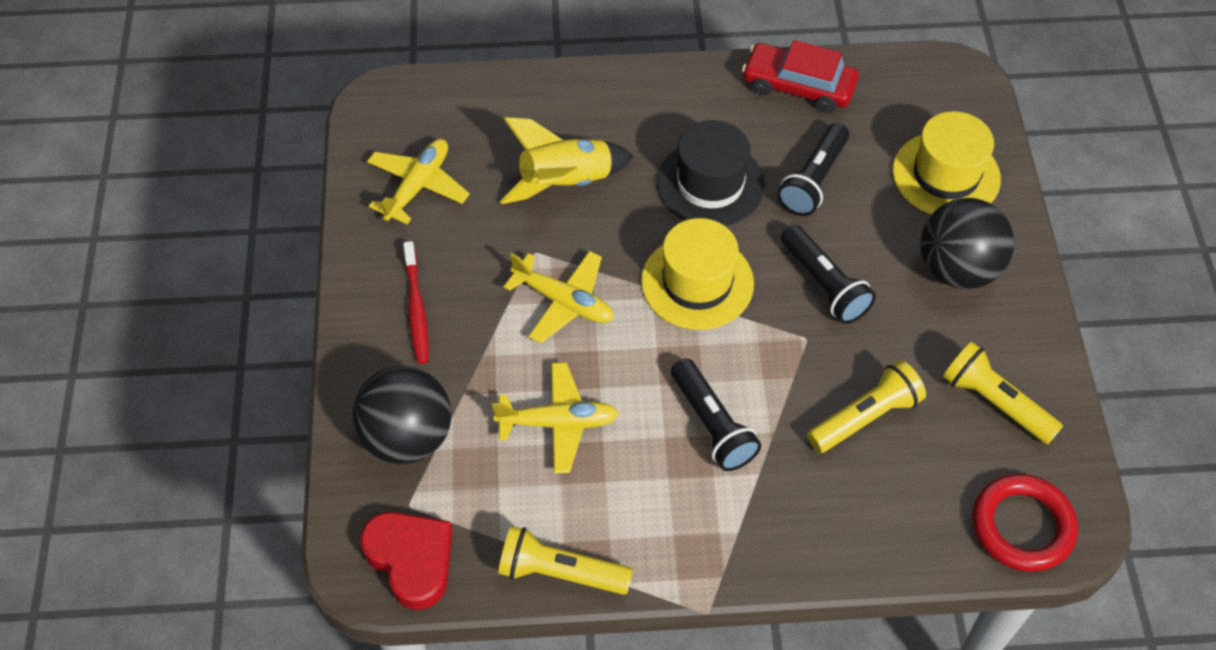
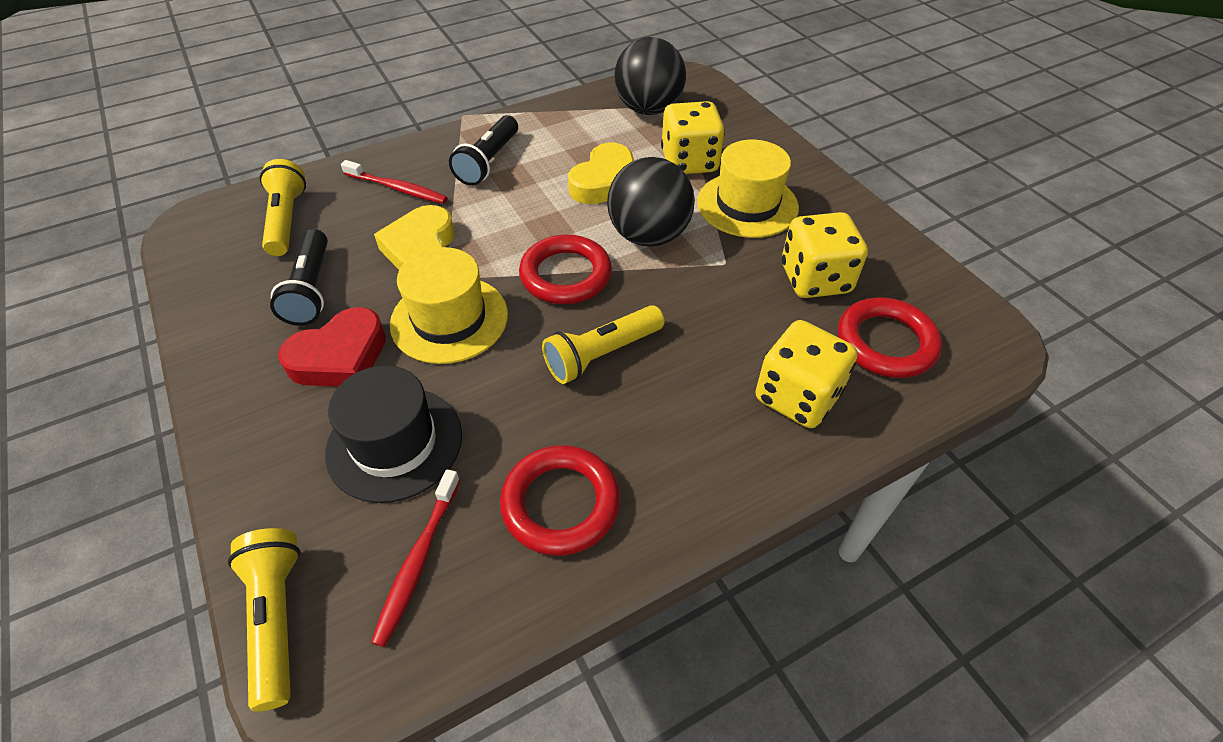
black flashlight: [671,358,761,471] [777,123,849,216] [781,225,876,324] = 3 -> [270,229,328,326] [449,115,518,186] = 2
red car: [742,40,859,113] = 1 -> none = 0
red ring: [972,474,1078,572] = 1 -> [500,445,620,556] [519,235,612,304] [838,297,942,378] = 3
red toothbrush: [403,241,428,364] = 1 -> [341,160,448,204] [371,469,460,647] = 2
yellow dice: none = 0 -> [661,101,725,174] [755,320,858,428] [782,212,868,298] = 3
yellow heart: none = 0 -> [374,205,455,270] [568,143,634,204] = 2
yellow plane: [367,139,470,224] [492,362,619,474] [504,251,614,343] = 3 -> none = 0
yellow rocket: [500,117,633,204] = 1 -> none = 0

